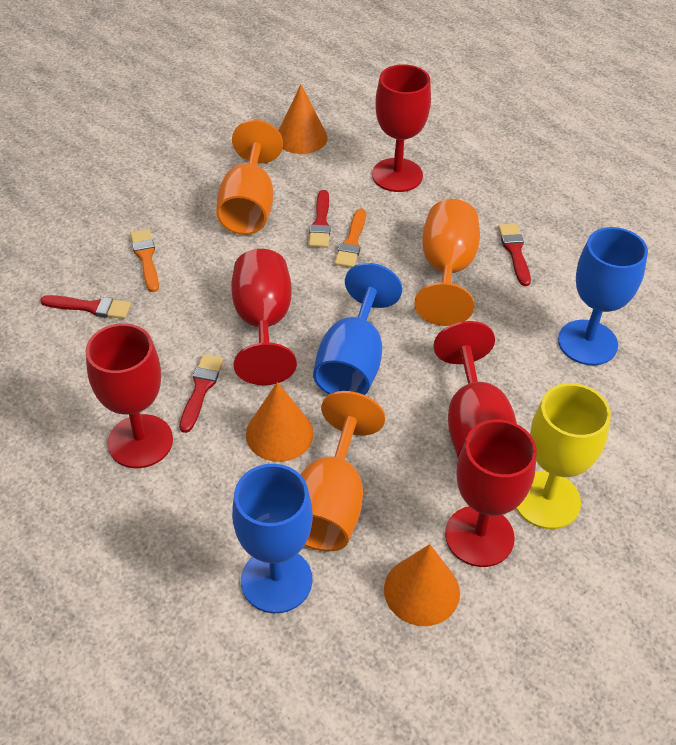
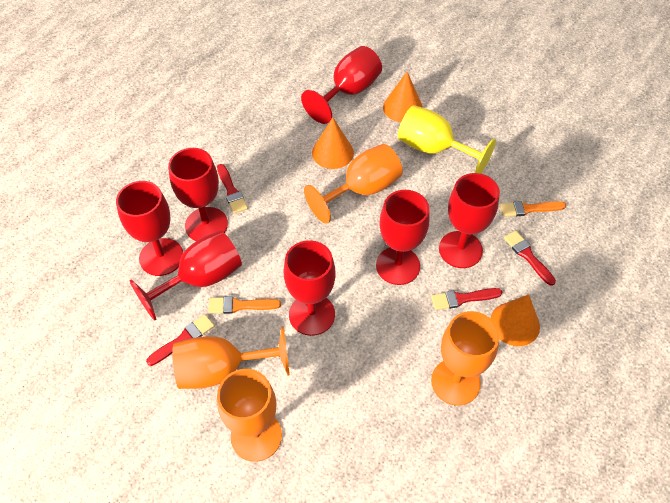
blue goblet: [232,464,313,613] [313,263,402,395] [558,227,648,365] = 3 -> none = 0
orange goblet: [216,120,283,235] [300,391,385,551] [414,199,480,326] = 3 -> [172,326,290,389] [217,369,282,462] [304,144,403,224] [431,311,500,406] = 4
red goblet: [86,323,173,468] [231,249,297,385] [372,64,431,192] [433,321,517,458] [445,419,537,567] = 5 -> [116,181,183,276] [129,230,242,321] [168,148,228,241] [284,240,336,336] [301,46,382,124] [376,190,430,285] [439,173,500,268] = 7

